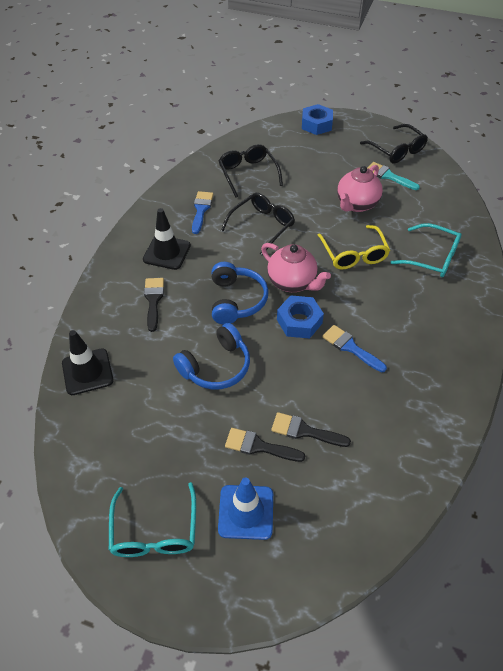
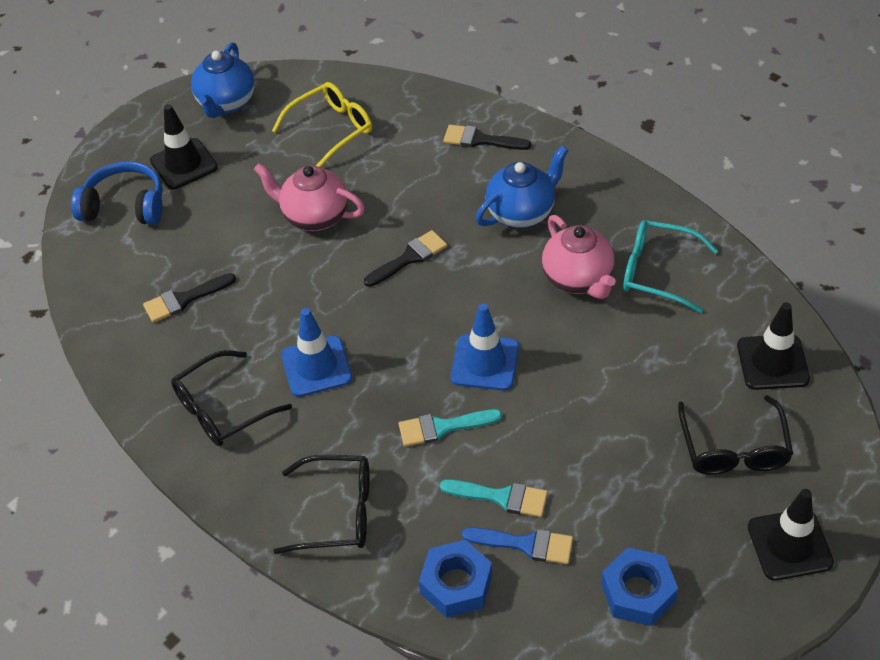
black traffic cone: [62,330,114,395] [143,208,191,270] = 2 -> [150,104,218,189] [737,303,810,390] [748,489,834,581] = 3
blue brush: [192,191,213,234] [322,325,387,372] = 2 -> [462,527,573,564] = 1
blue headphones: [173,323,250,390] [212,262,269,324] = 2 -> [71,161,163,225] = 1
blue teapot: none = 0 -> [191,42,255,118] [476,146,569,228] = 2
blue traffic cone: [218,477,273,540] = 1 -> [281,308,352,397] [451,304,519,391] = 2
turquoise brush: [367,162,420,190] = 1 -> [399,409,502,447] [440,479,548,517] = 2
turquoise glasses: [109,482,196,557] [391,223,462,277] = 2 -> [623,220,718,313] = 1

